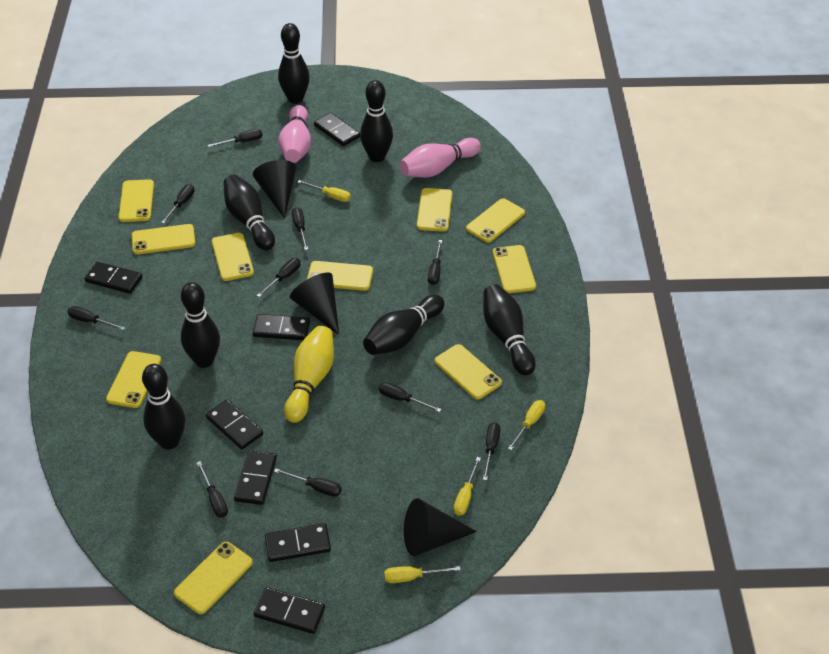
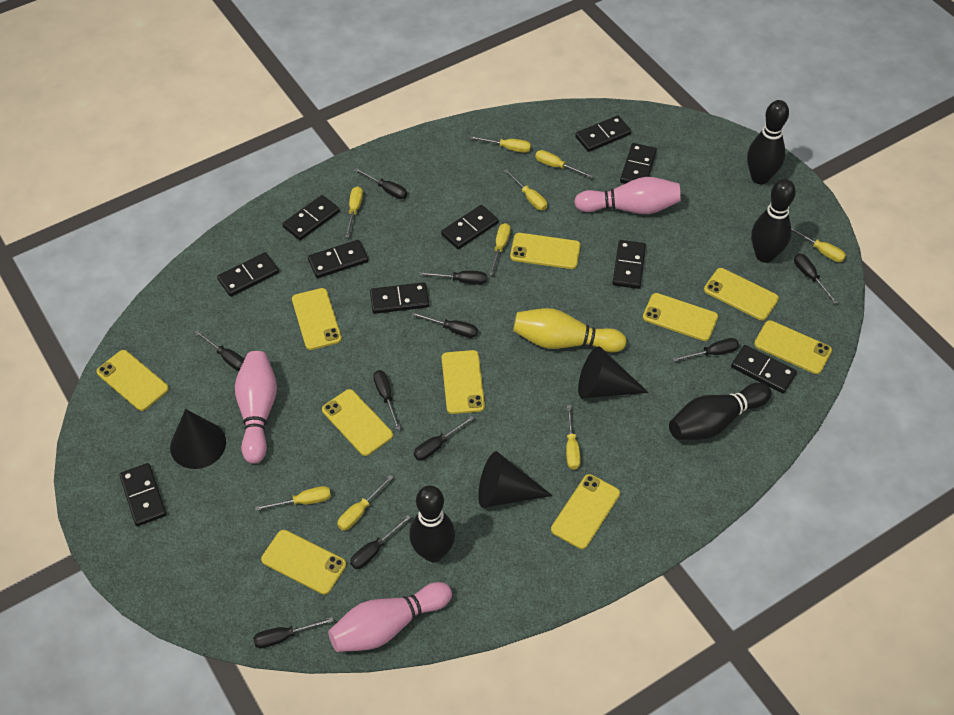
black bowling pin: [142,364,185,450] [181,282,220,368] [223,175,275,250] [278,23,310,104] [360,80,393,162] [363,295,445,355] [483,284,535,375] = 7 -> [409,486,455,562] [669,383,771,440] [747,100,789,184] [751,179,796,263] = 4
black domino: [85,262,143,294] [206,399,263,449] [234,450,277,505] [253,314,310,340] [254,587,325,634] [265,523,331,562] [314,113,360,146] = 7 -> [119,463,166,526] [217,252,279,297] [283,195,340,240] [308,240,368,278] [370,282,429,314] [441,205,499,249] [575,115,631,152] [612,240,646,289] [620,143,657,184] [731,345,797,393] = 10
pink bowling pin: [278,105,311,163] [399,138,481,178] = 2 -> [235,351,277,464] [328,582,452,652] [574,177,681,214] = 3
yellow screwdriver: [298,180,351,202] [384,566,460,583] [453,457,481,516] [508,400,545,451] = 4 -> [255,486,331,511] [337,475,393,531] [345,186,363,237] [470,136,531,153] [489,223,511,276] [504,169,547,210] [535,150,593,178] [566,405,581,470] [791,227,846,262] = 9

